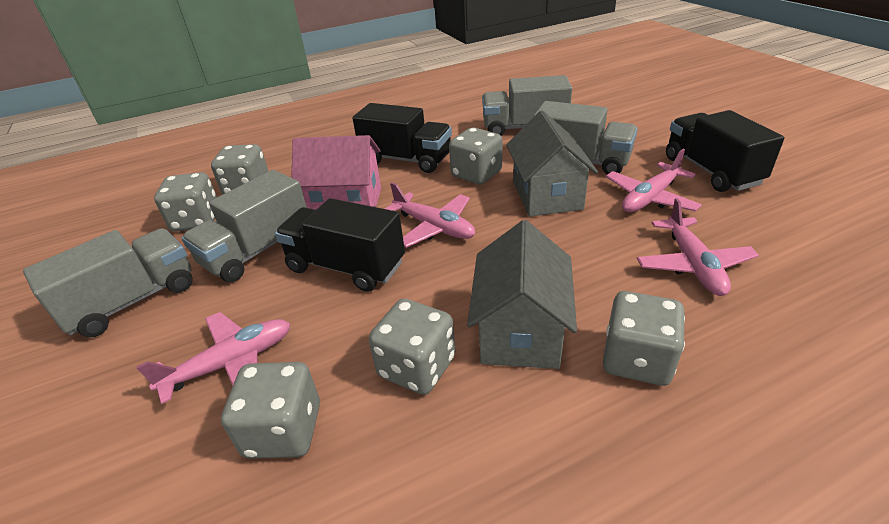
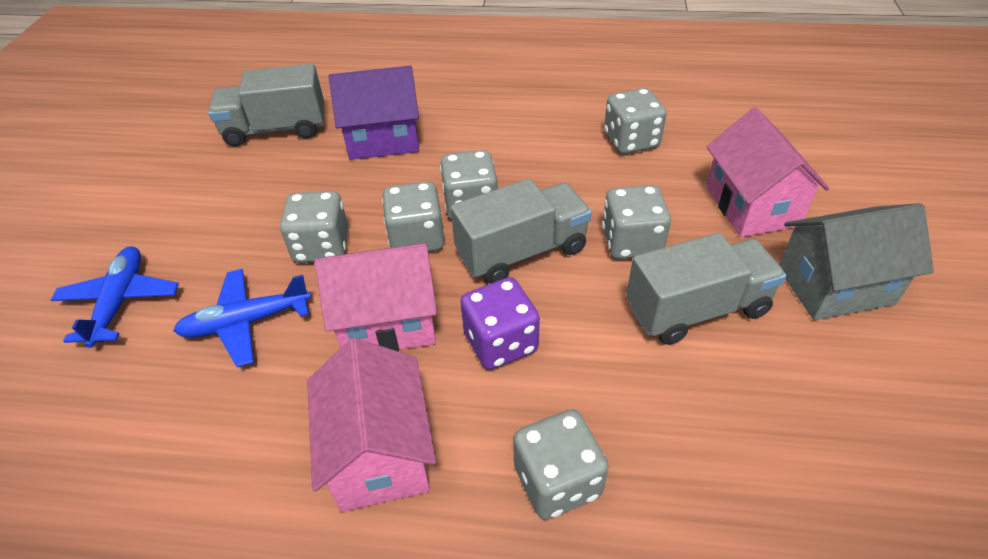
black truck: [275,198,405,292] [353,103,452,173] [666,110,784,192] = 3 -> none = 0
blue plane: none = 0 -> [51,246,179,348] [174,269,311,367] = 2
grey house: [467,220,577,369] [506,110,598,216] = 2 -> [779,203,934,320] = 1
grey truck: [23,228,193,337] [182,170,307,282] [482,75,572,136] [534,101,638,174] = 4 -> [208,64,324,146] [451,179,592,284] [626,233,786,345] = 3
pink house: [291,135,381,210] = 1 -> [307,338,436,512] [315,243,437,351] [706,108,829,237] = 3
pink plane: [136,312,290,404] [385,182,475,248] [606,149,702,212] [637,198,759,296] = 4 -> none = 0
purple dice: none = 0 -> [460,277,540,370] = 1
purple house: none = 0 -> [329,66,419,160] = 1

